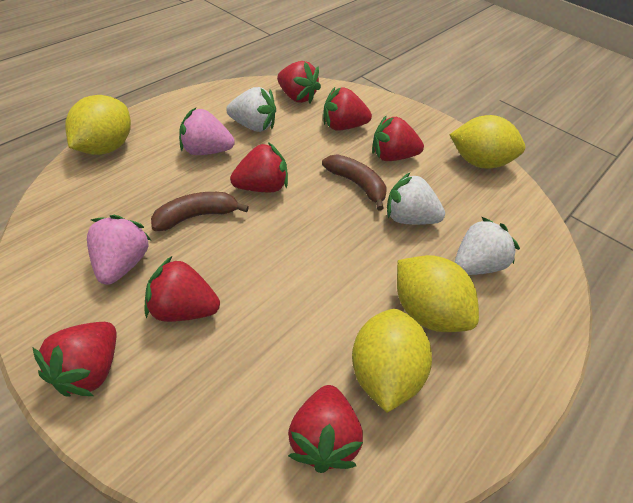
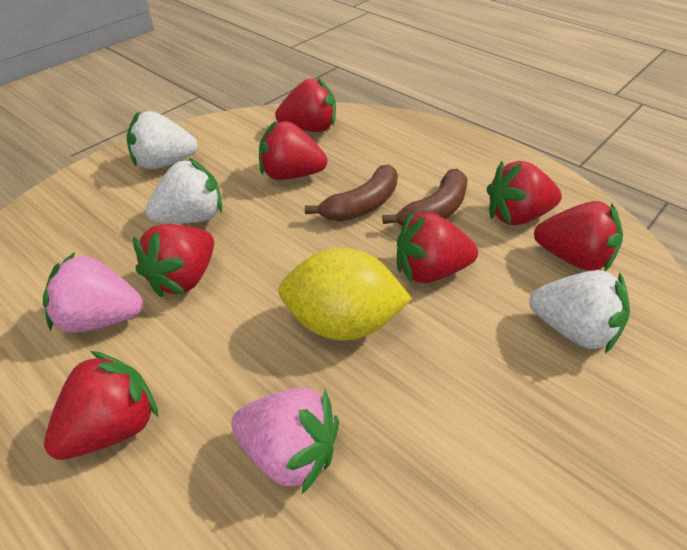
yellow lemon: [65,95,131,155] [352,309,432,413] [397,255,479,332] [449,115,525,169] = 4 -> [278,248,412,340] = 1

